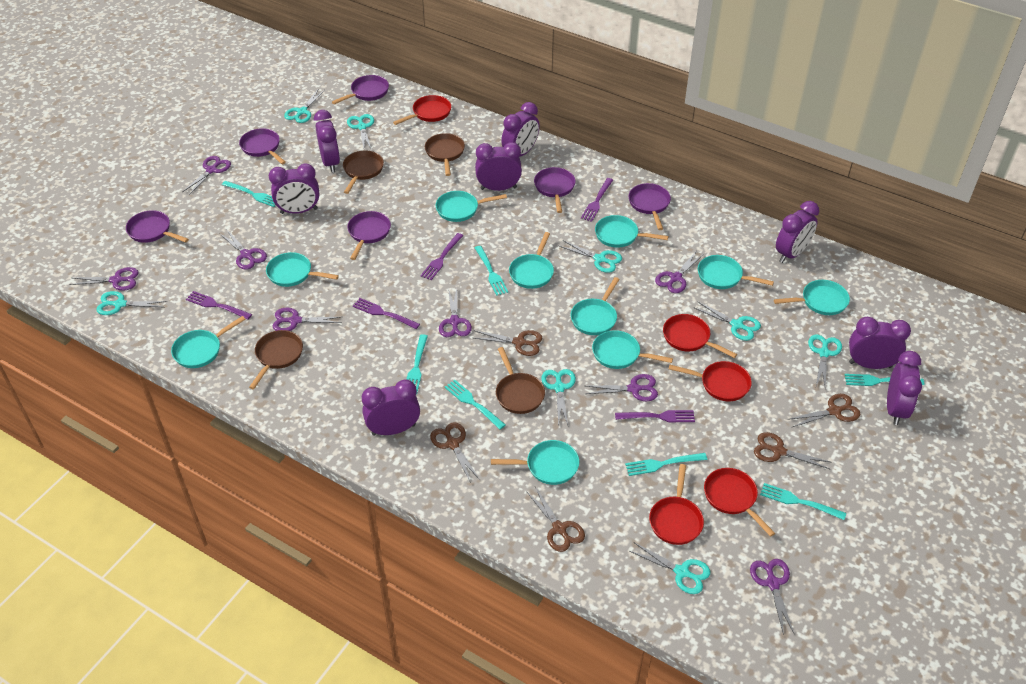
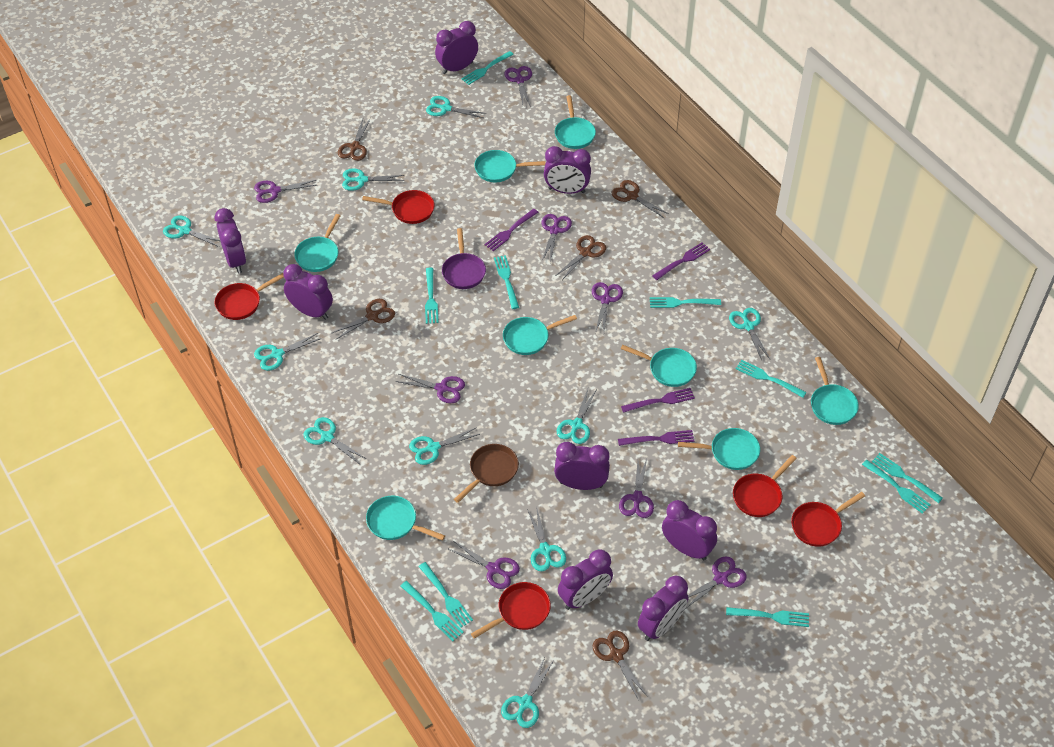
brown pan: [249,330,303,389] [343,150,384,194] [425,133,465,176] [496,347,545,414] = 4 -> [454,444,519,503] = 1
purple fork: [186,291,252,320] [353,298,420,329] [420,233,463,280] [581,178,613,222] [615,410,695,422] = 5 -> [485,209,539,251] [618,430,694,446] [621,388,695,413] [652,242,710,280] = 4
purple pan: [126,210,189,243] [239,128,286,164] [332,75,389,104] [347,211,391,260] [534,167,576,213] [628,183,671,230] = 6 -> [442,228,486,289] = 1
turquoise fork: [222,181,275,207] [406,334,428,394] [445,380,506,430] [475,246,508,296] [625,453,707,476] [760,483,846,520] [845,374,924,386] = 7 -> [400,581,464,641] [418,562,473,628] [425,268,439,324] [461,51,514,85] [494,255,519,309] [650,297,721,308] [726,607,809,627] [736,360,807,398] [862,460,931,514] [872,453,943,503] = 10
turquoise pan: [171,316,246,368] [266,252,339,287] [436,191,507,222] [491,440,579,485] [509,232,554,289] [571,277,620,335] [592,330,673,369] [595,215,668,248] [698,255,774,289] [774,280,850,315] = 10 -> [294,214,341,272] [366,496,445,541] [474,150,546,182] [503,315,577,355] [555,95,596,149] [621,345,697,387] [678,428,760,470] [811,357,859,425] = 8
turquoise scissors: [96,291,167,315] [284,90,325,123] [347,114,374,150] [541,369,576,426] [559,240,622,273] [629,542,710,594] [693,302,761,341] [808,334,842,388] = 8 -> [163,216,220,247] [254,333,322,371] [304,417,366,464] [342,168,404,191] [409,427,480,465] [426,96,486,118] [501,657,554,728] [527,506,566,571] [557,389,597,444] [729,308,770,360] = 10

